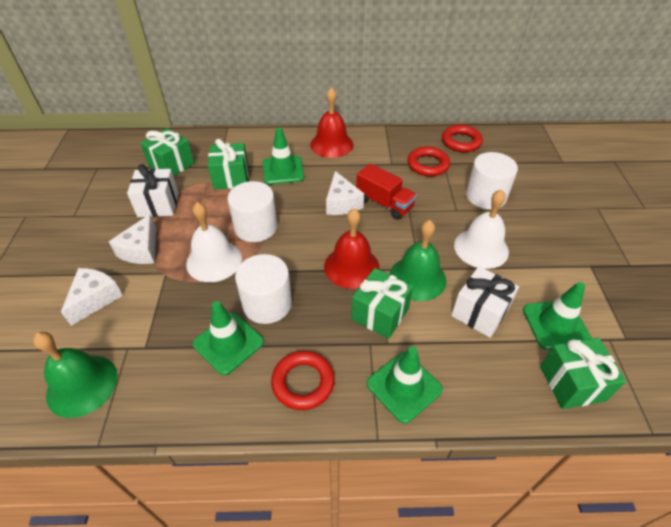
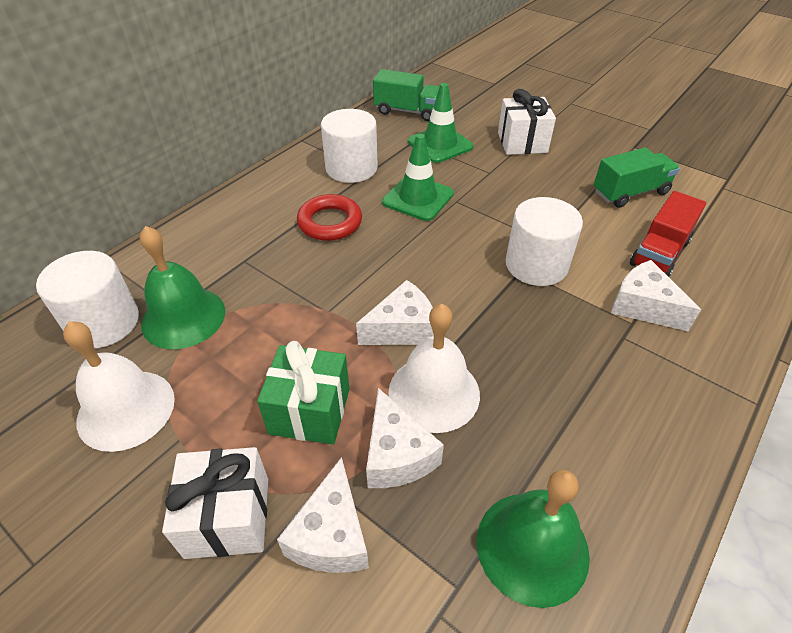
green gift: [140,128,194,177] [208,139,248,189] [351,268,413,339] [540,338,626,409] = 4 -> [257,341,349,445] = 1
green traffic cone: [193,301,264,375] [263,127,304,185] [367,347,443,424] [523,282,592,350] = 4 -> [382,134,454,221] [408,83,473,163] = 2
green truck: none = 0 -> [373,69,440,121] [594,148,680,208] = 2
red bell: [310,87,353,158] [324,208,380,289] = 2 -> none = 0
red ring: [271,351,335,410] [407,146,450,176] [442,125,483,152] = 3 -> [297,194,362,241] = 1
white cheese: [61,268,123,326] [109,214,156,264] [326,171,364,215] = 3 -> [277,457,369,573] [356,280,434,345] [366,388,444,488] [611,260,701,331] = 4

